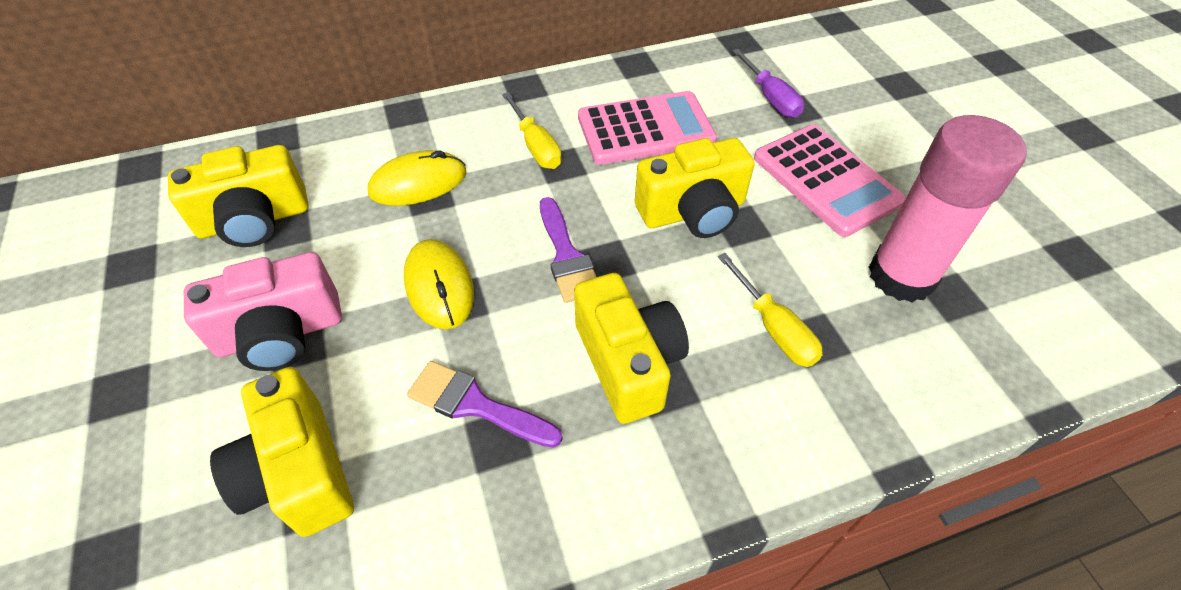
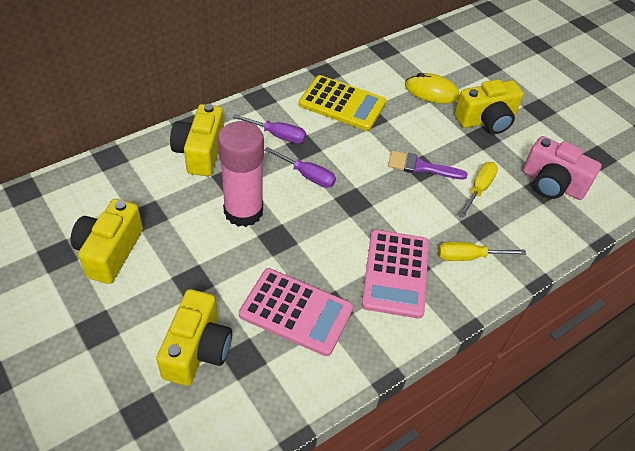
purple brush: [407,361,563,448] [540,197,596,303] = 2 -> [388,151,468,179] = 1
purple screwdriver: [732,49,804,118] = 1 -> [232,114,306,143] [265,147,336,188] = 2
yellow calculator: none = 0 -> [299,75,386,131] = 1
yellow mouse: [368,150,466,206] [404,239,474,329] = 2 -> [405,73,459,103] = 1

